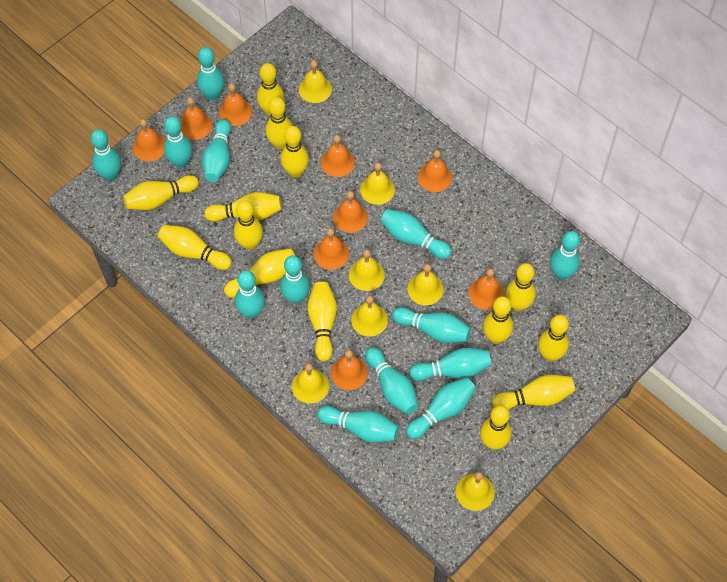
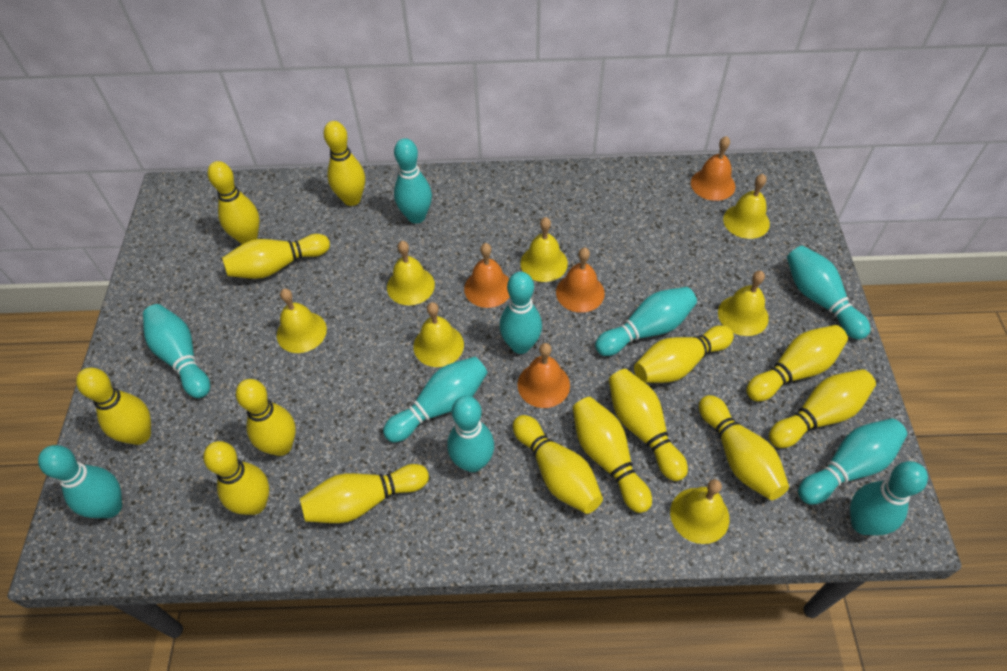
orange bell: [133,119,165,161] [180,97,212,140] [219,83,252,126] [314,228,349,270] [321,135,355,177] [331,349,368,390] [333,191,368,233] [418,150,452,192] [468,268,505,310] = 9 -> [464,243,510,308] [517,343,570,408] [556,248,605,313] [691,136,735,201] = 4
turquoise bowling pin: [91,129,121,181] [164,116,192,168] [197,47,224,101] [202,119,231,182] [235,270,265,318] [280,256,310,304] [317,406,399,443] [365,347,418,414] [380,209,452,259] [392,307,471,343] [406,377,476,439] [409,348,492,381] [550,231,580,280] = 13 -> [38,445,122,518] [143,304,210,398] [383,357,488,442] [394,138,432,224] [447,396,494,472] [499,272,542,354] [595,287,697,356] [787,246,870,340] [798,418,907,505] [850,461,928,535] = 10

